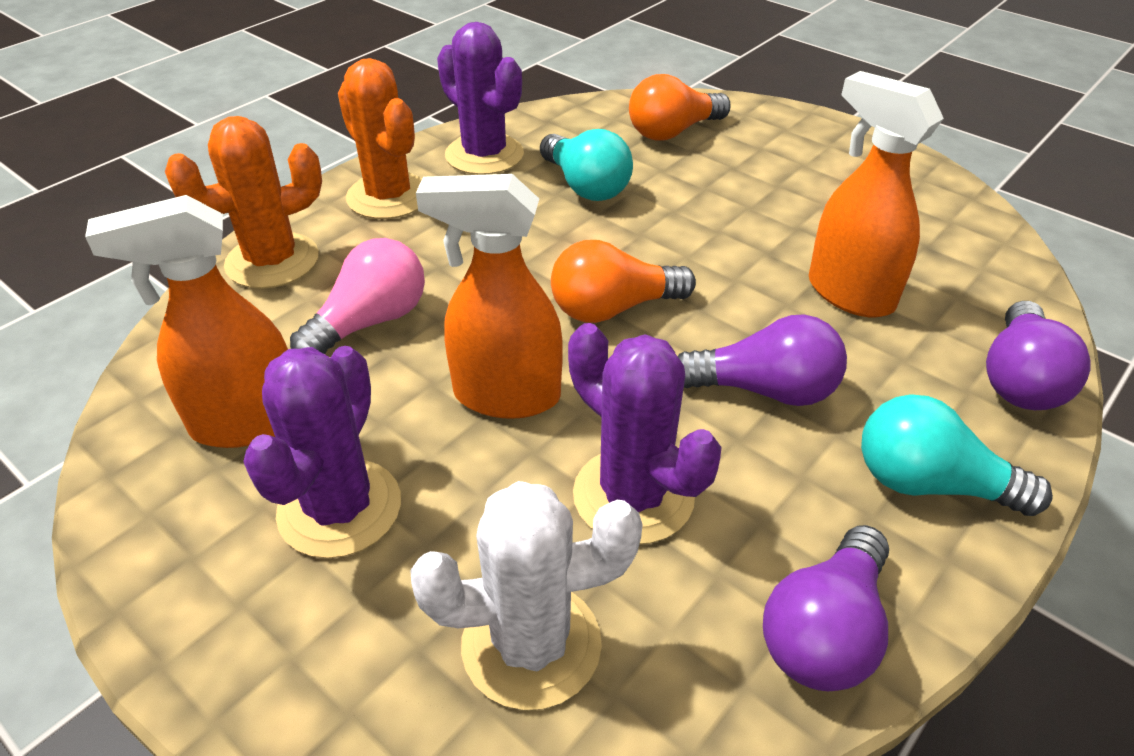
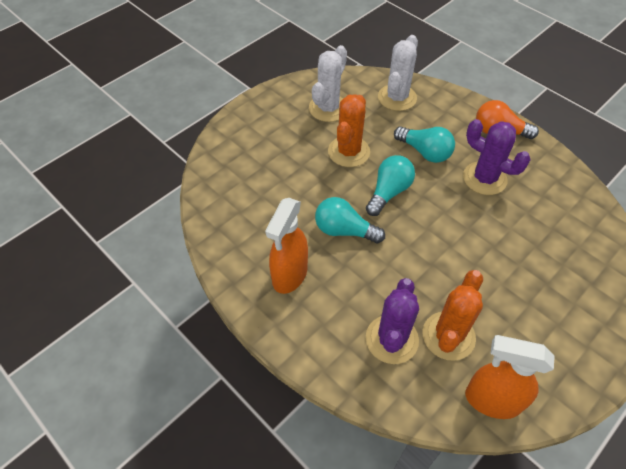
orange light bulb: [551,240,696,323] [629,74,731,141] = 2 -> [476,100,539,139] = 1
orange spray bottle: [85,195,288,448] [416,174,563,419] [809,71,944,318] = 3 -> [265,198,308,294] [465,335,555,419] = 2
pink light bulb: [290,238,425,354] = 1 -> none = 0
purple cactus: [243,346,401,558] [437,22,524,175] [568,323,722,544] = 3 -> [366,278,419,364] [463,119,531,195] = 2
purple light bulb: [678,314,847,406] [763,525,889,691] [986,301,1091,410] = 3 -> none = 0
turquoise light bulb: [540,129,633,201] [861,394,1053,516] = 2 -> [315,197,385,243] [366,155,415,216] [394,126,455,163] = 3
white cactus: [410,481,643,710] = 1 -> [309,45,347,122] [378,35,418,111] = 2

